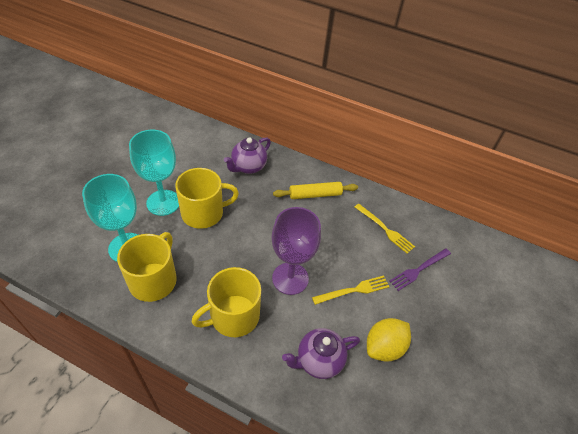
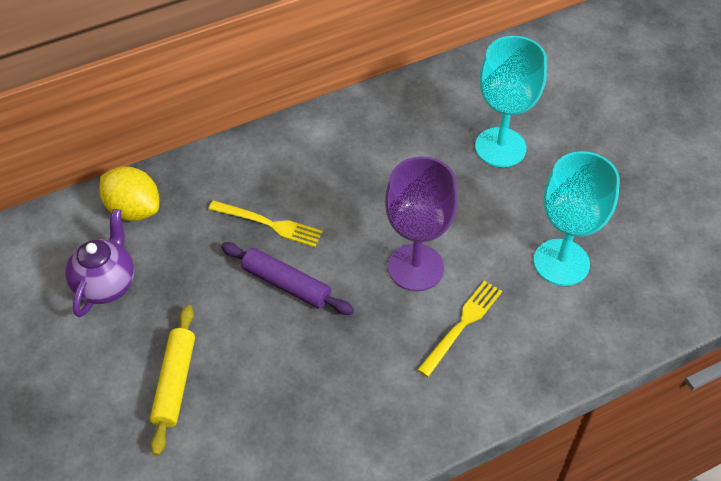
purple fork: [389,248,451,291] = 1 -> none = 0
purple rolling pin: none = 0 -> [221,242,354,315] = 1
purple teapot: [224,137,271,174] [282,328,360,379] = 2 -> [65,209,135,317] = 1
yellow mug: [117,232,177,302] [175,168,239,229] [192,267,261,337] = 3 -> none = 0

